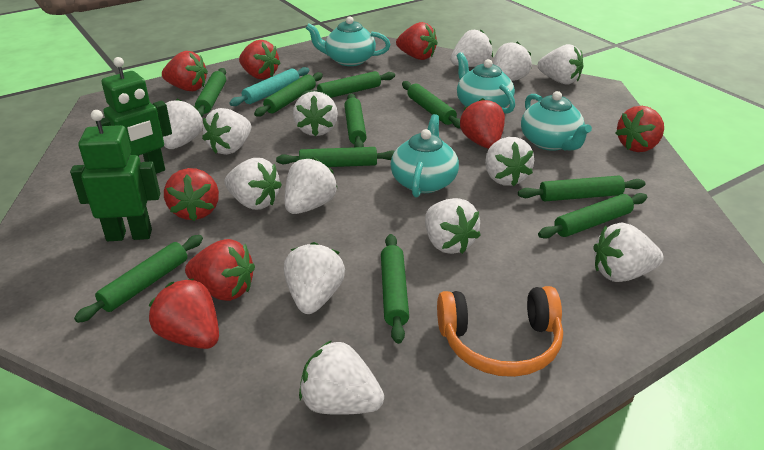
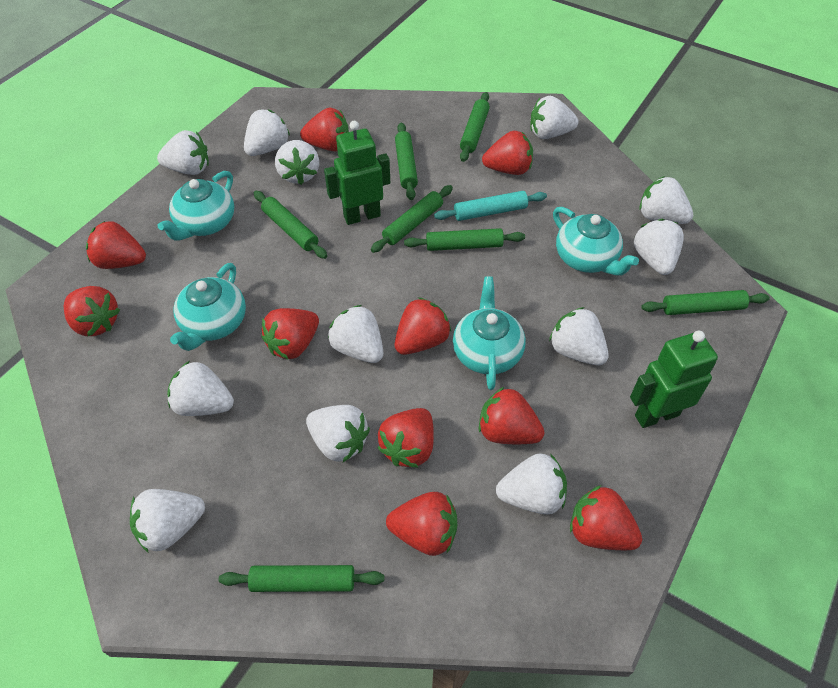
green rolling pin: [74,235,203,323] [195,68,226,117] [254,72,323,117] [276,147,395,167] [301,71,395,98] [344,93,367,147] [381,234,409,344] [402,81,460,128] [518,176,645,201] [538,193,647,239] = 10 -> [219,565,384,592] [254,191,327,259] [371,185,453,253] [395,123,418,200] [404,228,525,251] [460,92,490,162] [641,290,770,315] = 7
orange headphones: [437,286,563,377] = 1 -> none = 0
red strawberry: [149,278,219,349] [162,51,208,91] [164,168,219,221] [185,239,255,301] [239,40,281,80] [396,22,438,60] [460,98,505,149] [616,106,664,152] = 8 -> [64,286,120,336] [86,221,146,269] [261,308,319,360] [300,108,349,151] [378,408,434,468] [386,492,457,556] [395,297,451,355] [479,387,544,444] [482,131,533,175] [570,485,642,550] = 10
white strawberry: [163,98,203,149] [202,108,251,155] [225,158,282,210] [284,242,345,314] [285,157,337,214] [293,91,338,137] [299,340,384,415] [425,198,481,254] [450,30,493,67] [485,137,534,186] [493,42,532,81] [538,44,583,85] [593,222,664,282] = 13 -> [130,489,205,553] [157,130,209,175] [167,361,234,416] [244,109,290,156] [275,140,319,185] [306,405,370,462] [328,305,383,363] [496,453,567,514] [530,96,579,139] [549,307,609,365] [634,219,684,275] [639,176,693,224] = 12

